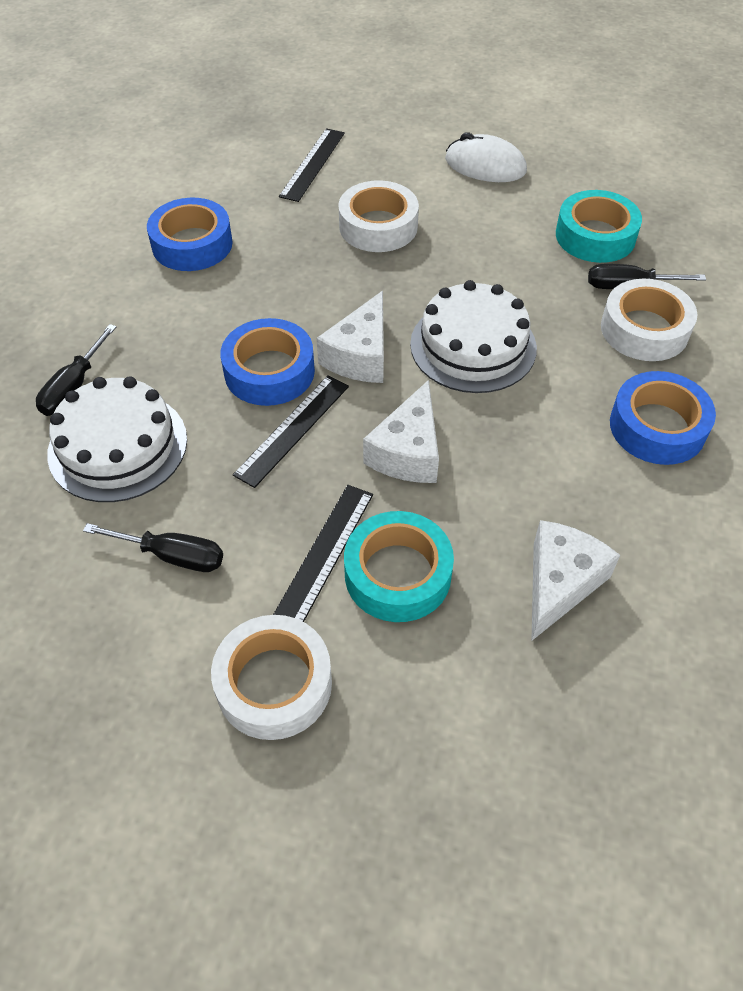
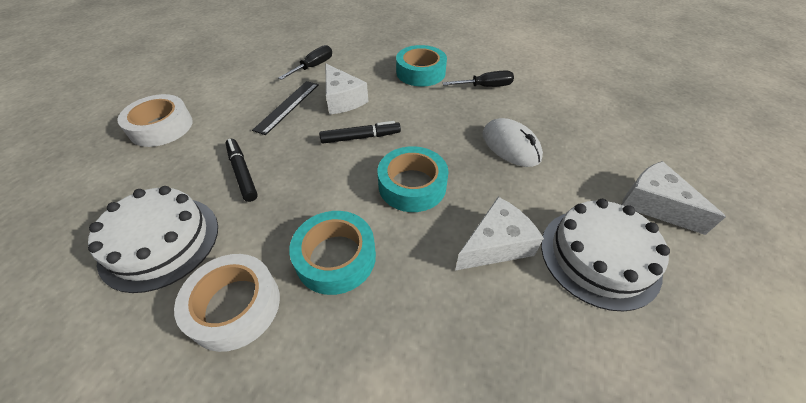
black marker: none = 0 -> [226,139,258,202] [319,121,401,143] = 2
black ruler: [233,375,349,488] [273,485,373,622] [279,128,345,202] = 3 -> [252,81,319,135] = 1
black screwdriver: [36,324,117,416] [83,523,223,572] [588,264,706,289] = 3 -> [278,45,332,80] [442,71,514,87] = 2
blue tape: [147,198,233,271] [220,318,315,406] [610,371,716,465] = 3 -> none = 0
turquoise tape: [344,511,454,622] [556,190,642,263] = 2 -> [289,211,376,295] [378,146,449,212] [396,45,447,87] = 3
white tape: [211,615,332,740] [339,180,419,252] [601,279,697,361] = 3 -> [117,94,193,147] [174,254,280,352] = 2

